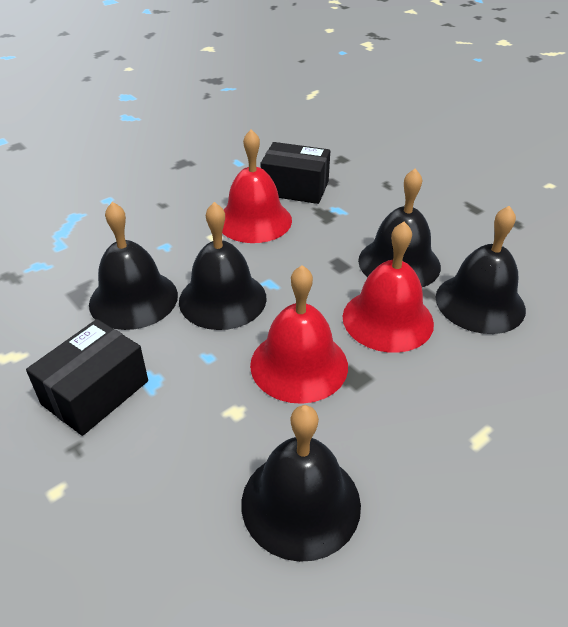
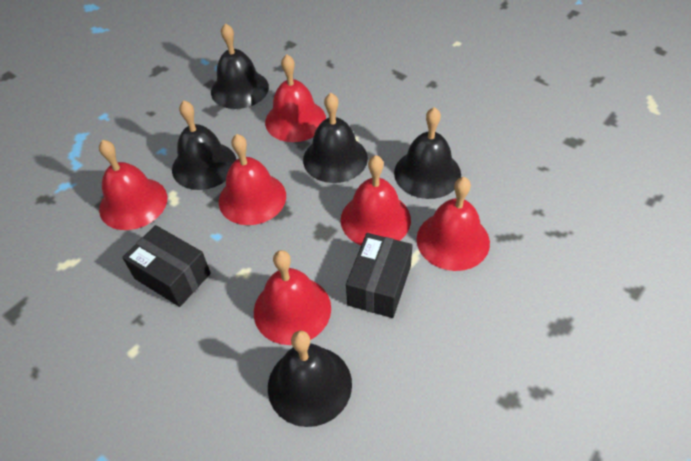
red bell: [222,129,292,243] [250,265,348,404] [343,222,434,353] = 3 -> [99,140,167,230] [219,134,286,225] [254,250,331,345] [265,54,326,142] [341,155,411,245] [417,177,490,271] = 6

